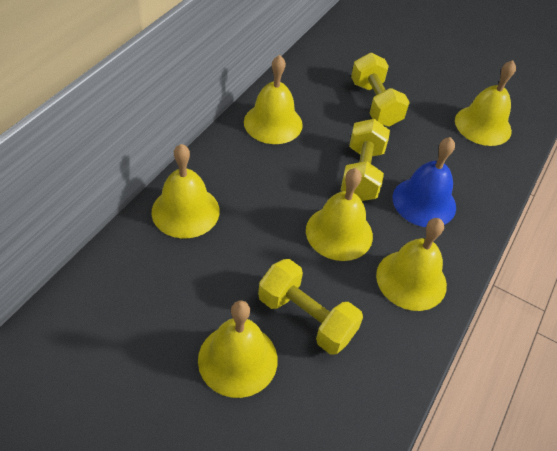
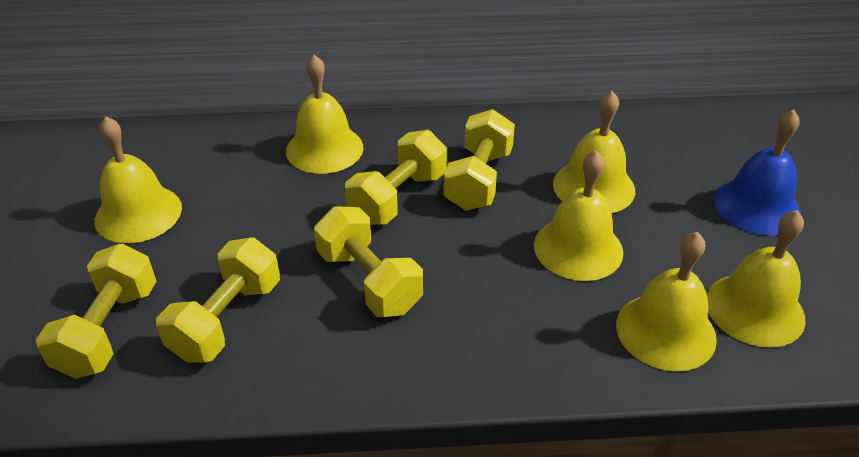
yellow dumbbell: [258,259,363,355] [341,119,390,201] [351,53,410,127] = 3 -> [36,244,157,379] [156,237,280,362] [314,206,423,317] [345,130,447,225] [443,109,515,211] = 5

